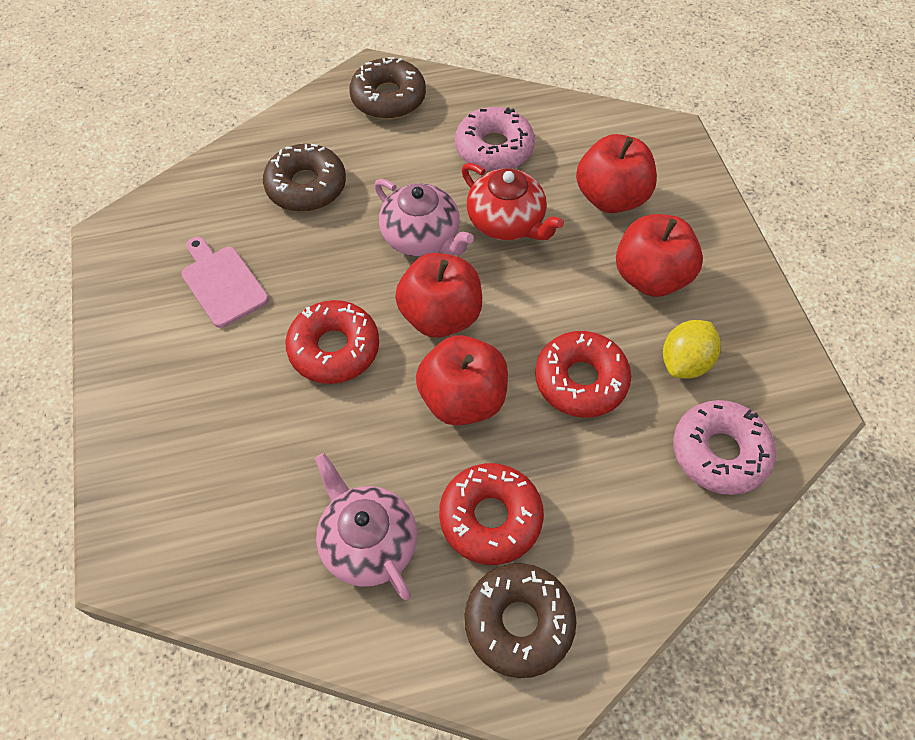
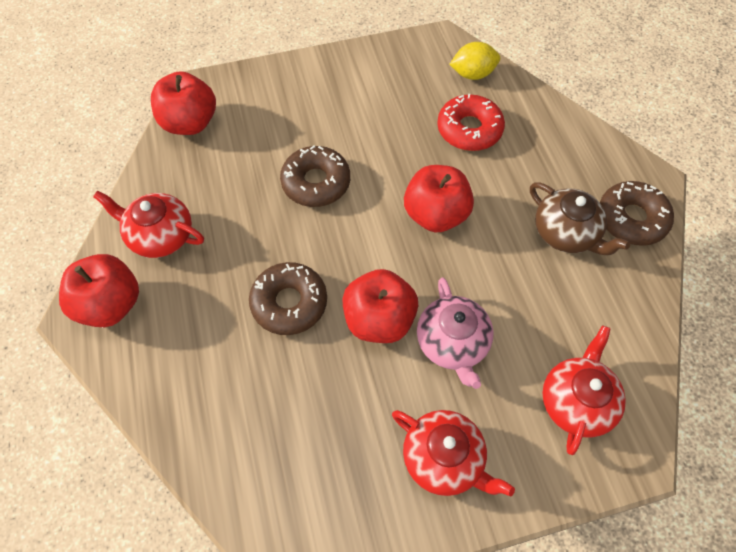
brown teapot: none = 0 -> [530,182,630,255] = 1
pink cutting board: [181,237,269,328] = 1 -> none = 0
pink donut: [455,107,535,172] [673,400,776,495] = 2 -> none = 0
pink teapot: [315,453,417,600] [374,179,474,256] = 2 -> [417,277,494,389] = 1
red donut: [286,300,379,384] [439,463,544,565] [535,331,631,418] = 3 -> [437,94,505,151] = 1
red teapot: [462,163,564,240] = 1 -> [93,191,204,258] [392,410,515,496] [542,325,626,455] = 3

